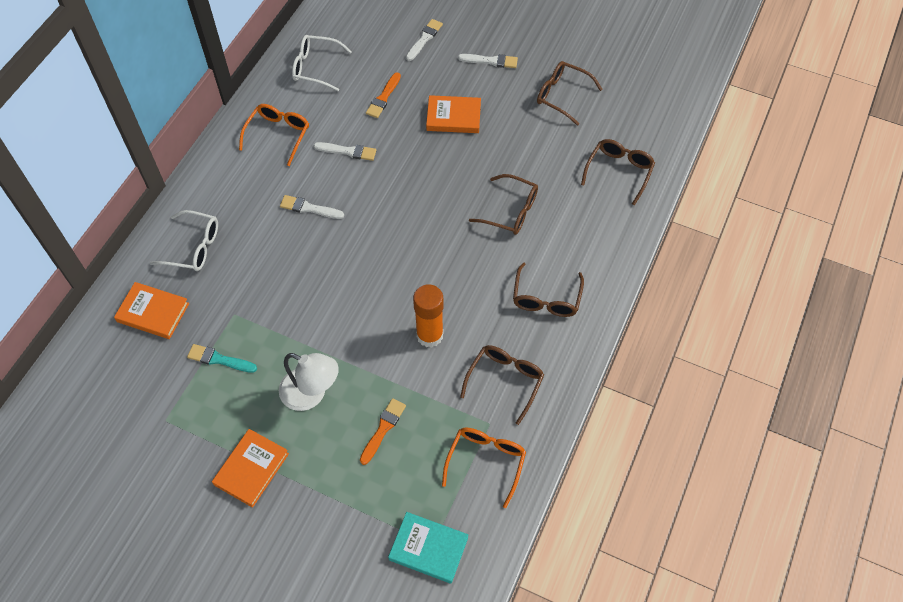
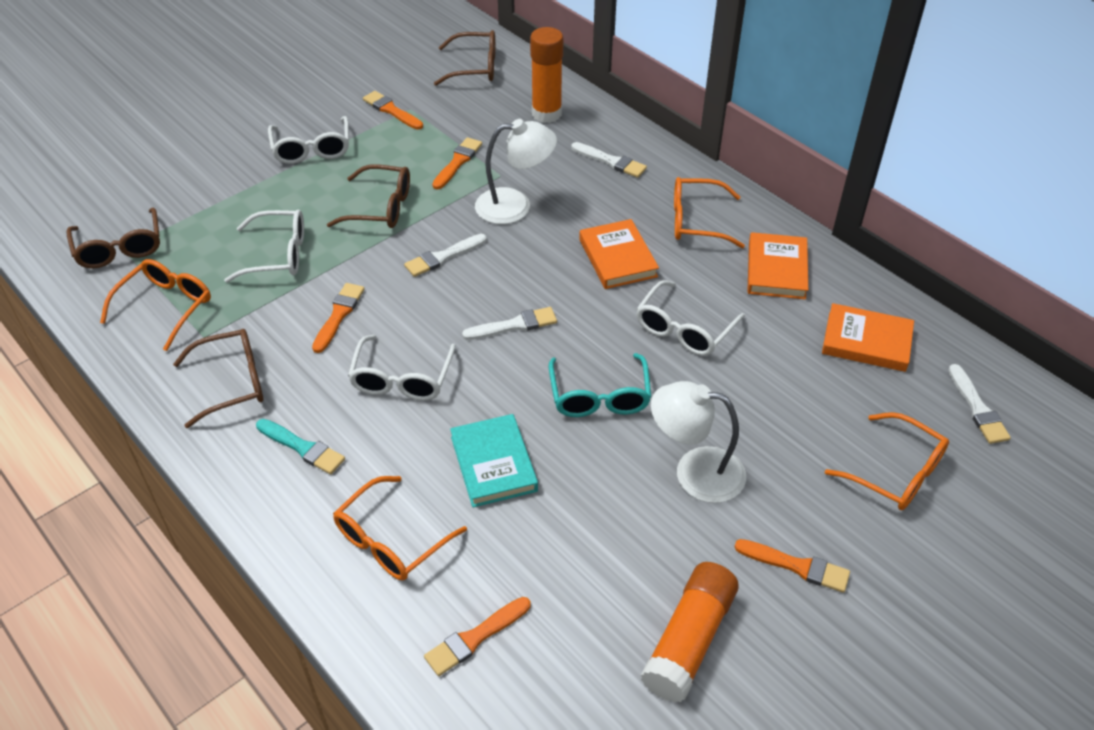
brown glasses: [460,345,544,425] [469,174,538,235] [513,262,584,317] [537,61,603,126] [581,139,655,206] = 5 -> [67,208,160,268] [173,329,263,428] [327,164,410,228] [434,30,495,86] = 4
orange brush: [360,398,406,465] [366,72,401,118] = 2 -> [312,283,365,353] [363,91,423,130] [424,597,531,676] [432,137,482,189] [735,539,850,593] = 5
orange glasses: [239,104,309,166] [442,428,526,508] = 2 -> [100,259,211,351] [333,476,467,581] [674,177,745,248] [825,412,949,510] = 4
orange glue stick: [413,285,443,348] = 1 -> [530,27,563,123] [641,562,739,702] = 2
turquoise glasses: none = 0 -> [549,353,651,417] = 1
white glasses: [150,210,218,271] [292,35,352,91] = 2 -> [224,210,304,283] [268,116,349,164] [348,335,456,401] [636,280,745,356] = 4
white lamp: [279,353,339,411] = 1 -> [475,119,557,224] [651,381,746,503] = 2

